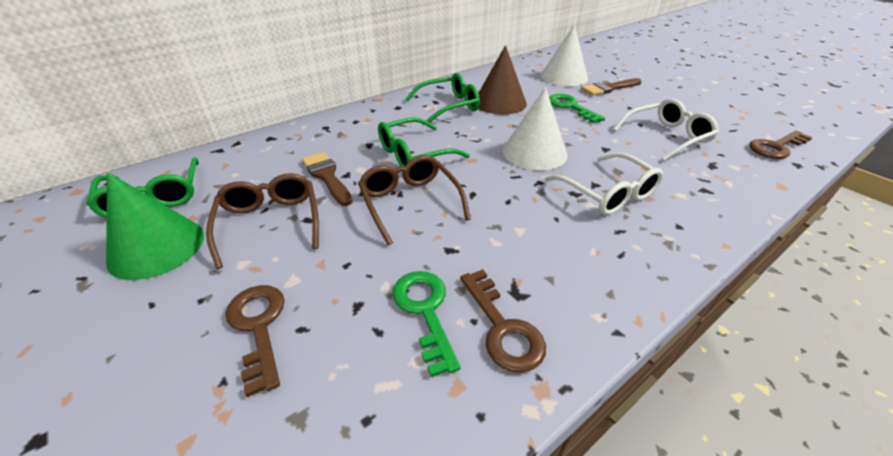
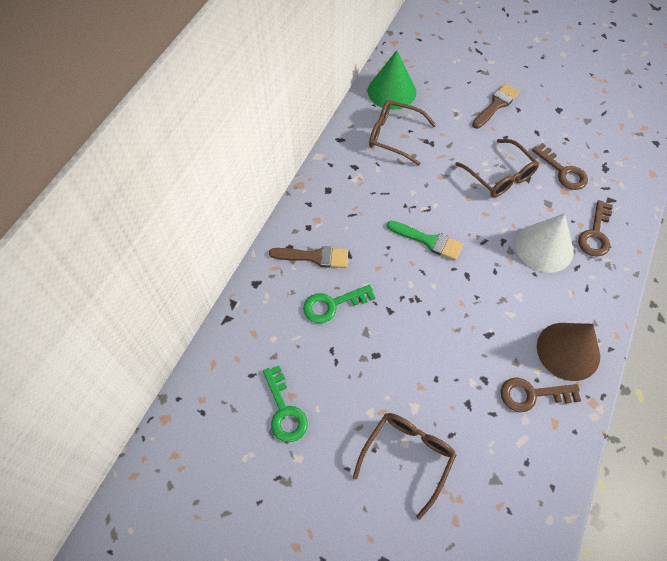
brown glasses: [206,173,319,269] [358,155,471,245] = 2 -> [353,413,456,520] [369,100,436,165] [455,139,539,197] = 3
green brush: none = 0 -> [387,221,463,260] = 1
green glasses: [86,157,199,218] [378,117,470,167] [406,73,480,123] = 3 -> none = 0
white cone: [502,87,567,170] [541,24,588,86] = 2 -> [516,213,574,273] = 1
white glasses: [545,152,663,215] [613,98,719,161] = 2 -> none = 0

